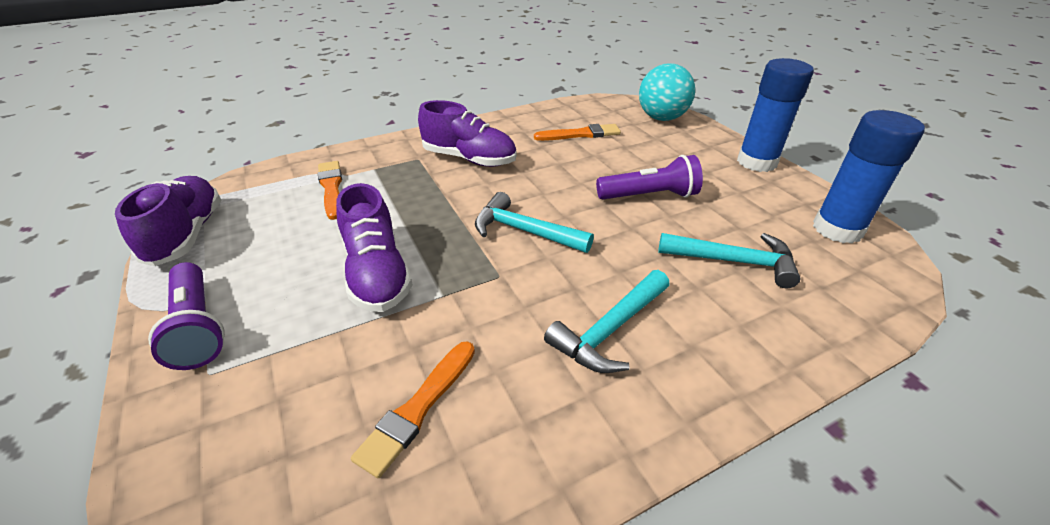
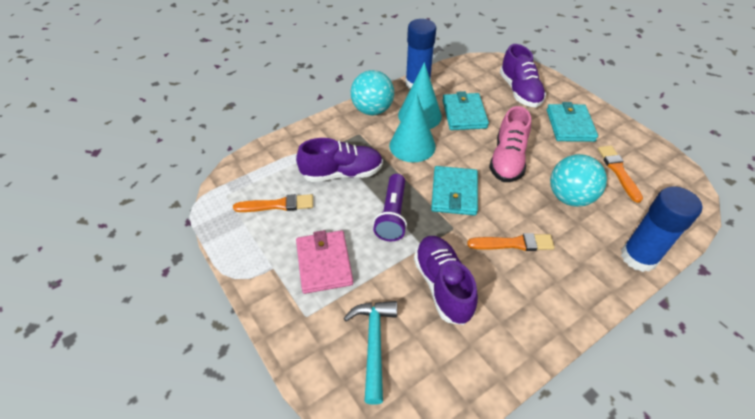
pink shoe: none = 0 -> [489,106,531,182] = 1
pink wallet: none = 0 -> [296,230,353,294] = 1
purple flashlight: [148,262,225,370] [596,155,703,200] = 2 -> [373,174,407,241] = 1
turquoise ball: [639,63,695,121] = 1 -> [351,70,394,115] [550,154,607,207] = 2
turquoise cone: none = 0 -> [389,92,436,162] [398,62,442,129] = 2
turquoise hammer: [475,192,594,253] [544,270,670,373] [658,233,800,288] = 3 -> [344,301,397,405] = 1
turquoise wallet: none = 0 -> [431,166,478,216] [443,91,489,130] [547,102,598,142] = 3

